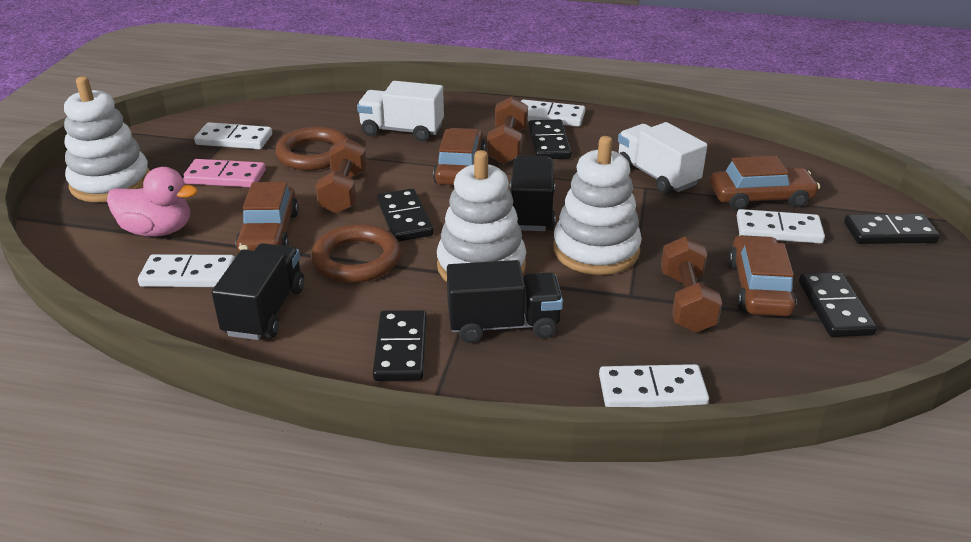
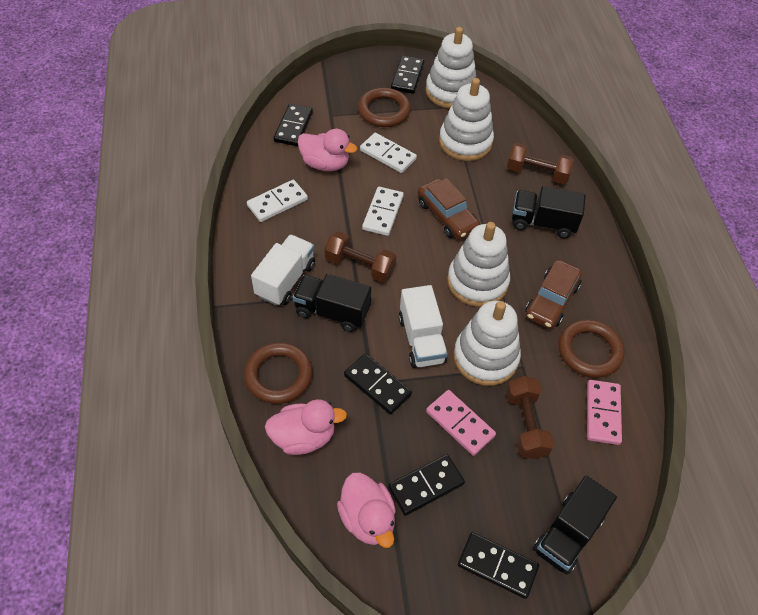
brown car: [235,182,299,253] [433,128,485,185] [710,156,820,210] [729,235,797,316] = 4 -> [417,178,480,239] [525,260,583,329] = 2
brown ring: [275,127,348,170] [311,224,401,283] = 2 -> [244,342,313,404] [358,88,411,127] [558,319,625,378] = 3
pink domino: [183,159,266,187] = 1 -> [426,390,496,456] [587,380,622,445] = 2
pink duck: [107,167,198,237] = 1 -> [265,399,347,455] [297,129,357,171] [337,473,396,548] = 3
white domino: [138,254,235,287] [194,122,272,149] [521,99,585,127] [599,364,709,407] [737,209,825,244] = 5 -> [247,180,308,222] [360,133,417,173] [362,187,404,236] = 3
white stacking toy: [64,76,150,202] [437,150,526,282] [553,136,642,275] = 3 -> [426,27,476,108] [439,78,494,161] [447,222,510,307] [453,301,521,386] = 4

